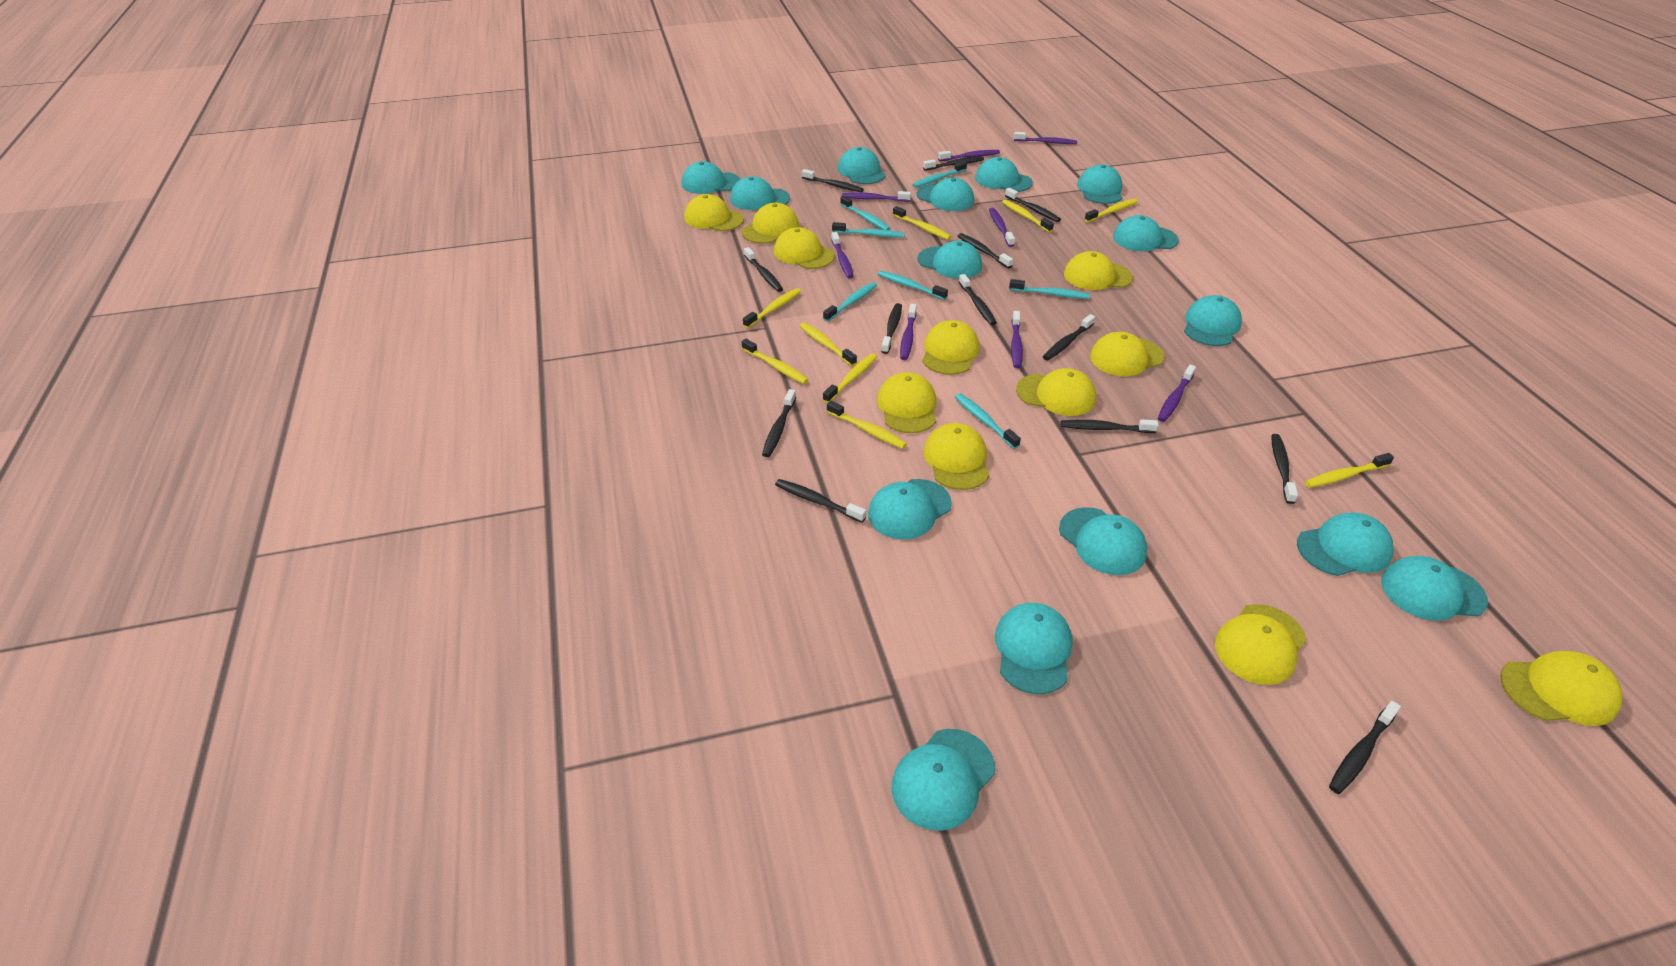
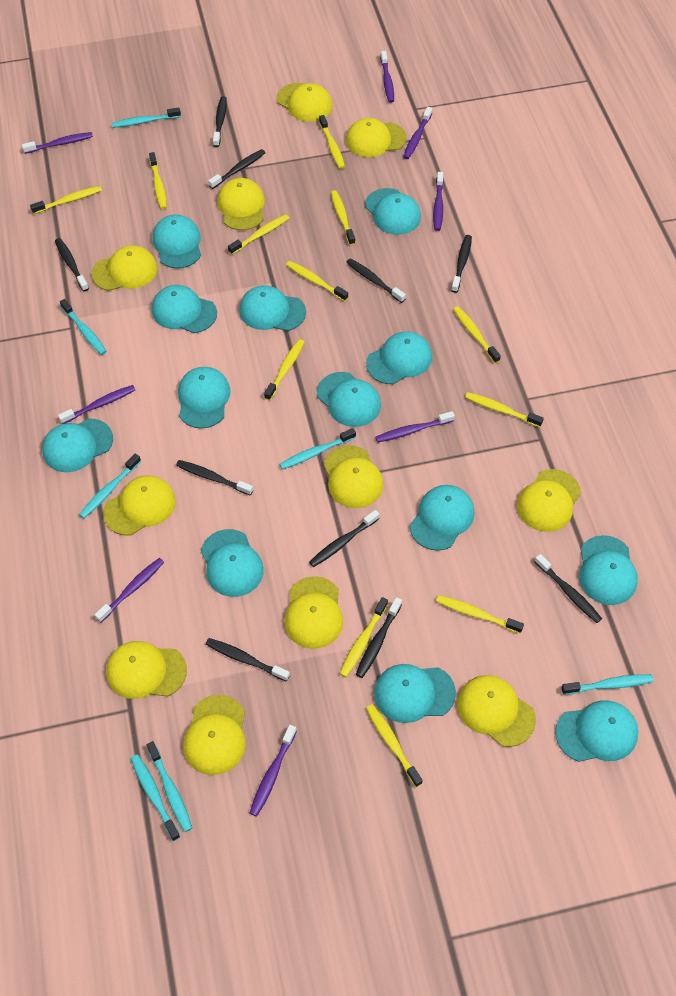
black toothbrush: [744,247,783,292] [762,389,796,457] [775,479,866,523] [802,169,864,192] [881,303,902,354] [923,156,984,171] [958,233,1013,268] [959,274,997,325] [1005,188,1061,222] [1043,314,1095,360] [1060,419,1159,433] [1271,434,1298,504] [1329,701,1401,794] = 13 -> [55,238,89,291] [176,460,253,495] [206,638,290,681] [208,149,265,189] [213,96,227,147] [309,510,379,567] [346,259,406,303] [356,597,402,678] [451,235,472,293] [535,554,602,623] = 10
turquoise cap: [682,161,740,194] [730,176,790,210] [838,147,886,184] [868,479,952,540] [892,729,995,831] [916,177,974,211] [917,241,982,279] [975,157,1033,192] [995,603,1073,694] [1059,507,1147,575] [1077,164,1122,204] [1113,215,1179,251] [1184,295,1242,346] [1297,512,1394,576] [1381,556,1488,621] = 15 -> [42,418,113,472] [152,214,201,269] [152,285,217,333] [178,367,231,429] [201,529,264,597] [239,285,306,331] [317,372,381,427] [365,188,421,235] [366,331,432,384] [374,664,456,723] [410,485,474,551] [555,700,638,762] [579,535,638,605] = 13
yellow toothbrush: [742,339,808,384] [743,288,801,328] [800,323,857,366] [823,353,877,403] [827,401,907,449] [893,206,951,240] [1002,199,1054,232] [1084,199,1138,222] [1305,453,1394,488] = 9 -> [30,186,102,214] [149,152,167,209] [228,214,289,255] [264,339,304,400] [286,261,348,301] [319,115,345,169] [331,190,355,245] [340,597,388,677] [366,704,423,787] [436,595,524,633] [453,306,501,363] [465,392,544,427] = 12

